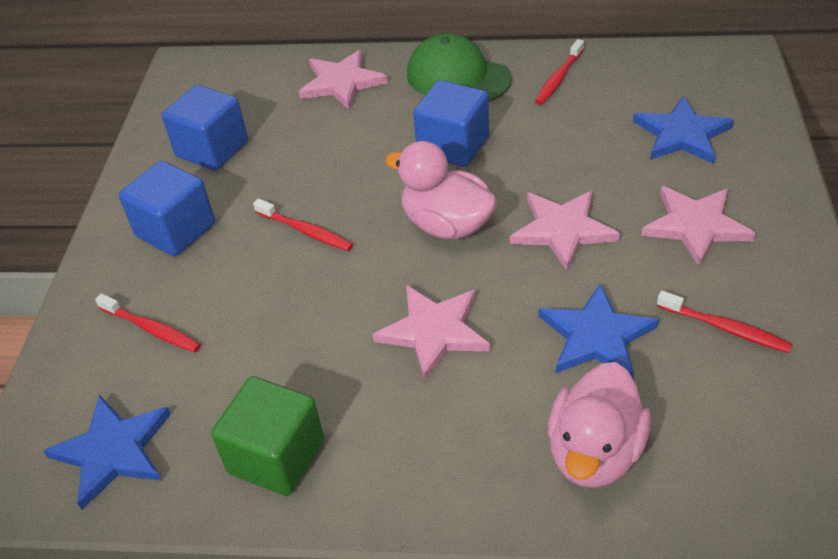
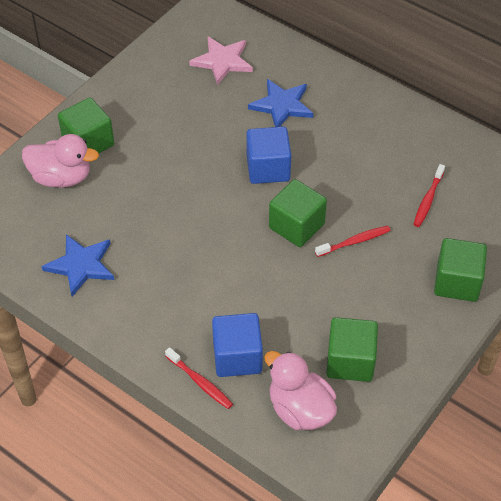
blue cube: [119,161,215,256] [162,85,248,170] [413,80,489,167] = 3 -> [212,313,263,377] [247,127,291,184] = 2
blue star: [43,395,171,510] [539,283,659,379] [633,96,734,164] = 3 -> [41,234,114,297] [248,79,313,127] = 2
green cap: [407,33,512,102] = 1 -> none = 0
green cube: [211,376,324,496] = 1 -> [58,98,114,153] [269,179,327,247] [326,317,378,382] [434,238,487,302] = 4
pink star: [299,50,388,110] [372,285,490,380] [510,191,620,271] [641,186,756,267] = 4 -> [189,36,253,85] = 1
red toothbrush: [95,294,201,352] [253,199,353,251] [535,39,584,105] [657,291,792,353] = 4 -> [165,347,233,409] [315,226,391,257] [413,164,445,227] = 3

